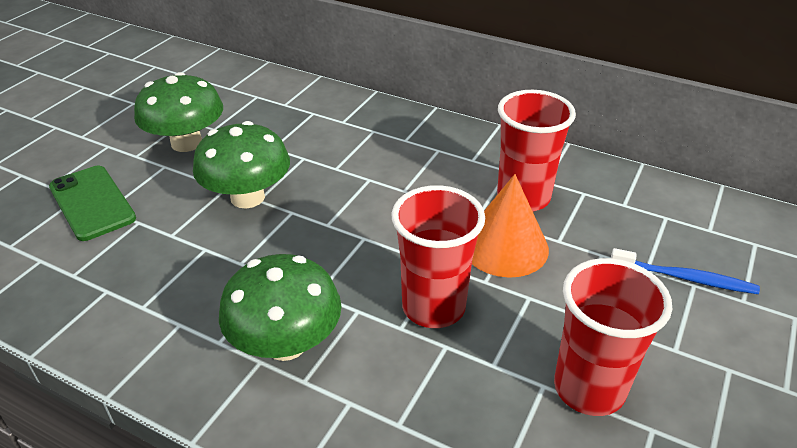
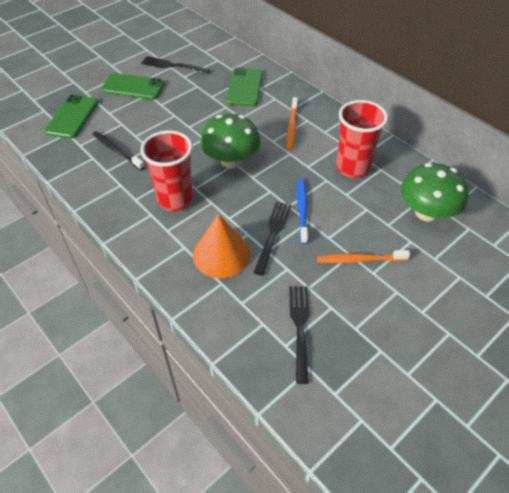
black fork: none = 0 -> [141,56,210,74] [253,202,292,276] [289,286,309,384] = 3
black toothbrush: none = 0 -> [93,131,145,170] = 1
green mushroom: [134,72,223,152] [193,121,290,208] [219,254,341,361] = 3 -> [200,114,261,168] [401,163,469,222] = 2
green phone: [49,166,136,241] = 1 -> [44,95,98,139] [101,73,165,100] [226,67,263,106] = 3
orange toothbrush: none = 0 -> [286,97,298,150] [317,250,410,263] = 2
red cup: [392,185,485,328] [497,90,576,211] [554,258,672,416] = 3 -> [140,130,193,211] [336,100,388,178] = 2

